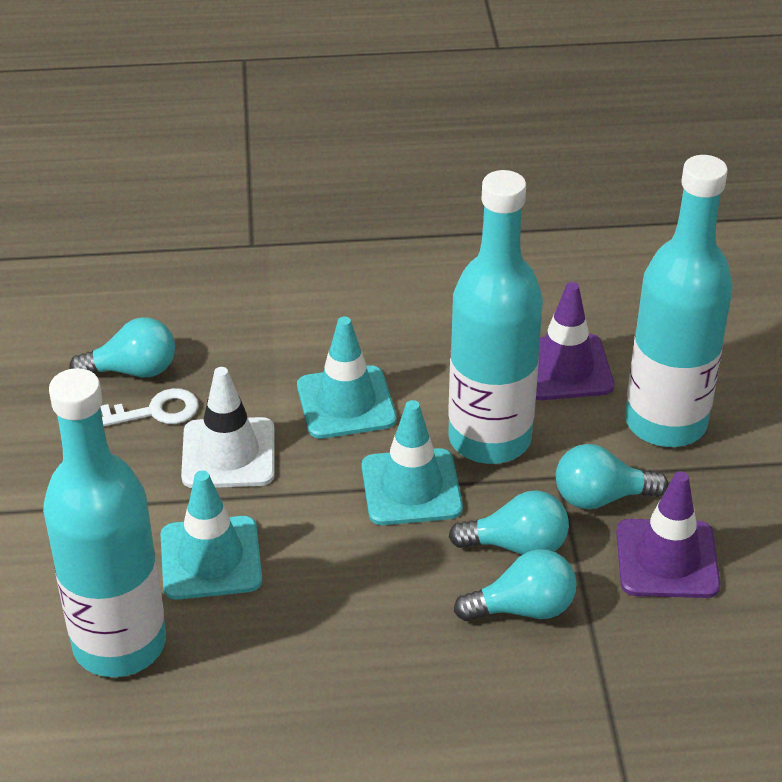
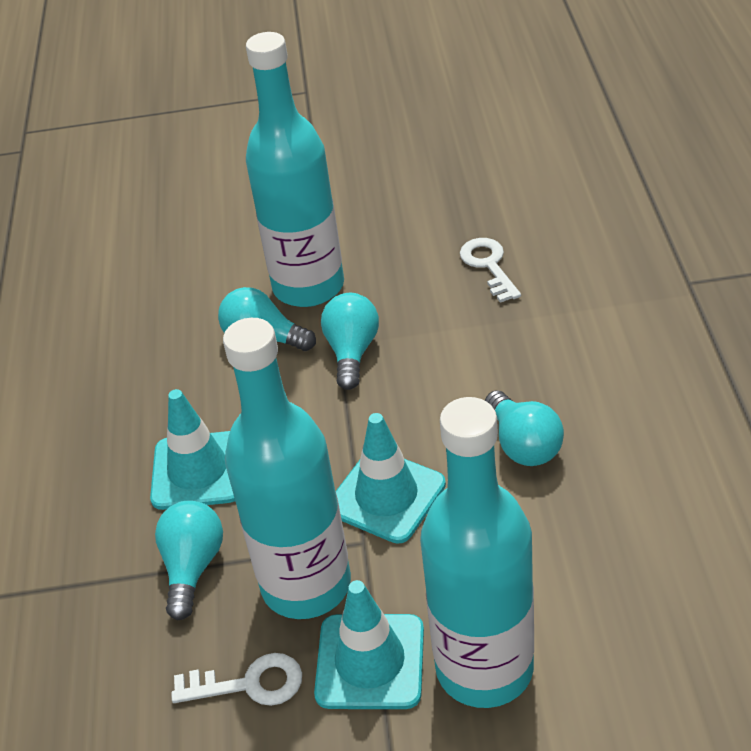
purple traffic cone: [536,282,614,400] [616,471,721,598] = 2 -> none = 0
white key: [101,388,199,426] = 1 -> [171,653,302,706] [460,238,521,303] = 2
white traffic cone: [181,367,275,488] = 1 -> none = 0

